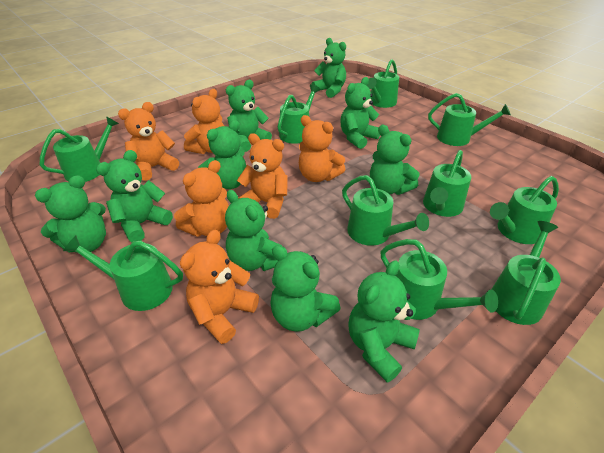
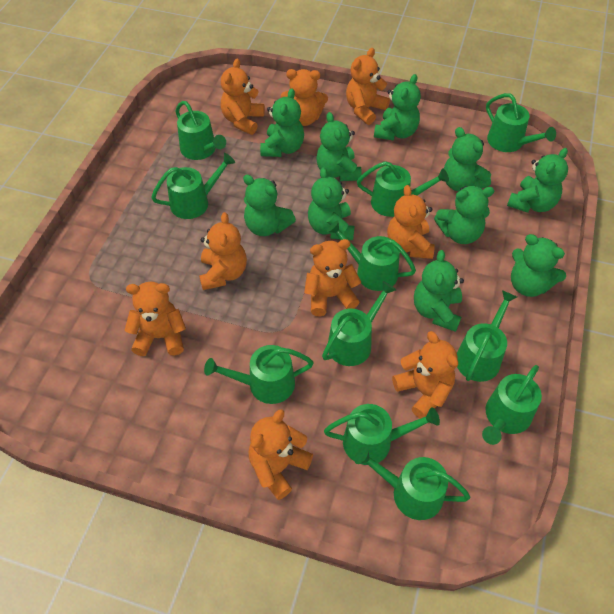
green watering can: [40,116,119,182] [63,235,183,311] [278,84,320,144] [342,175,429,246] [367,59,399,108] [381,239,498,320] [423,150,471,217] [428,93,511,146] [490,176,559,244] [491,221,561,325] = 10 -> [151,153,235,219] [175,101,226,160] [204,345,314,404] [322,281,396,366] [324,404,440,465] [327,221,416,291] [354,447,470,520] [357,161,449,217] [457,290,517,382] [482,365,542,445] [486,93,556,152] = 11
orange teddy bear: [118,102,179,181] [174,160,229,237] [180,230,259,344] [184,89,224,154] [237,133,288,219] [299,115,346,182] = 6 -> [124,282,186,356] [199,212,247,290] [221,59,265,135] [249,409,313,500] [281,69,328,126] [304,239,361,316] [346,48,390,125] [387,185,435,259] [392,331,458,419] = 9

